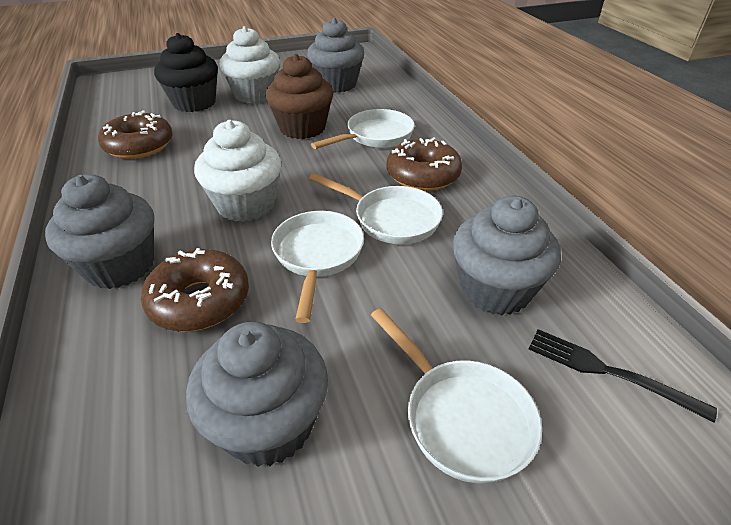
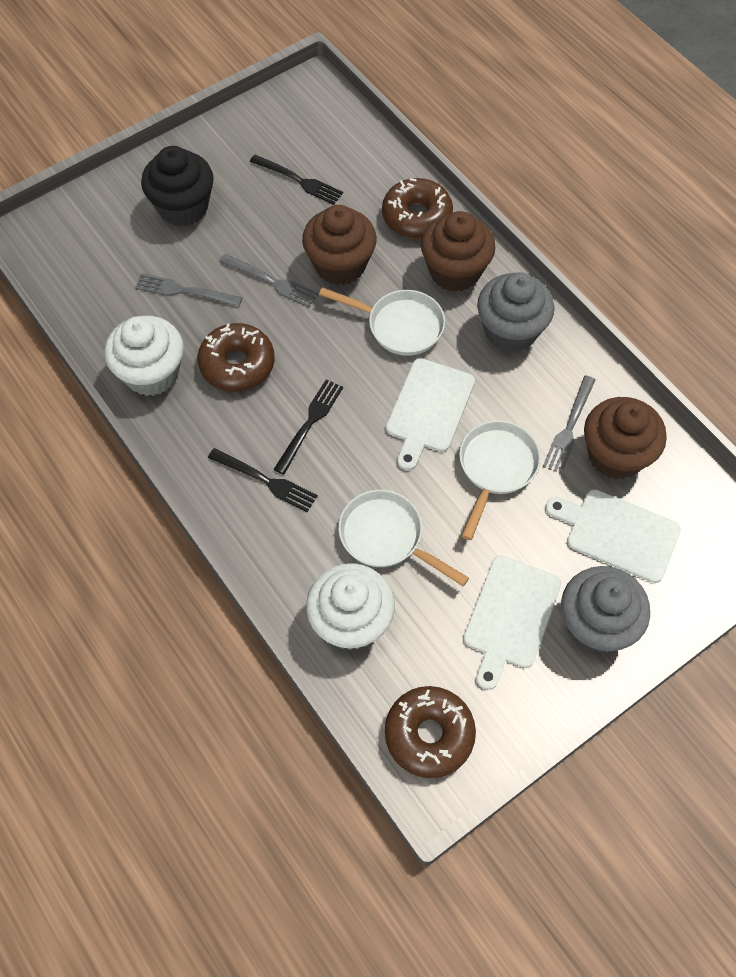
black fork: [529,329,717,422] = 1 -> [208,448,318,512] [250,155,343,205] [274,379,343,475] = 3
brown cupcake: [266,54,333,139] = 1 -> [302,205,377,285] [421,211,496,292] [584,397,667,479] = 3
grey cupcake: [45,174,154,289] [186,321,328,467] [307,18,364,93] [452,196,561,315] = 4 -> [477,272,555,352] [561,566,650,653] = 2
grey fork: none = 0 -> [135,273,242,307] [219,254,318,308] [543,375,595,474] = 3
white cutting board: none = 0 -> [386,358,475,471] [463,555,561,690] [545,489,681,583] = 3
white pan: [271,211,364,323] [309,173,443,244] [311,109,415,149] [371,308,542,484] = 4 -> [319,287,445,356] [338,490,469,586] [459,420,541,540] = 3

